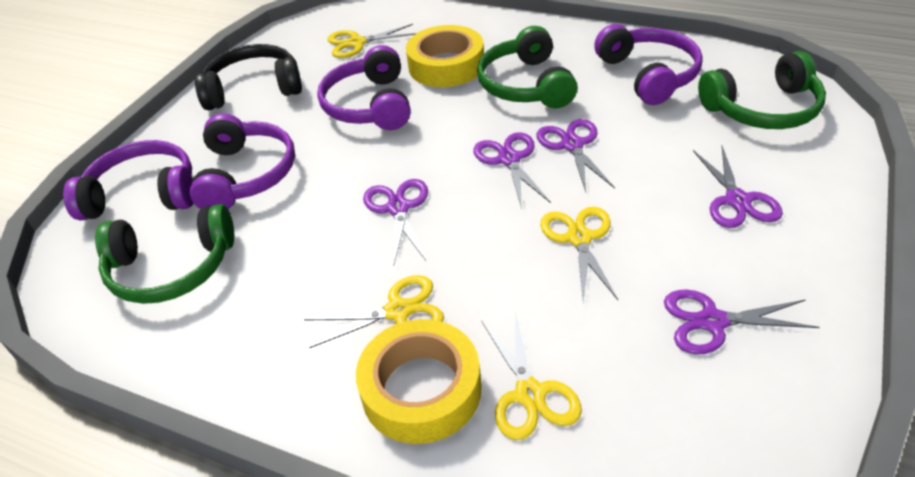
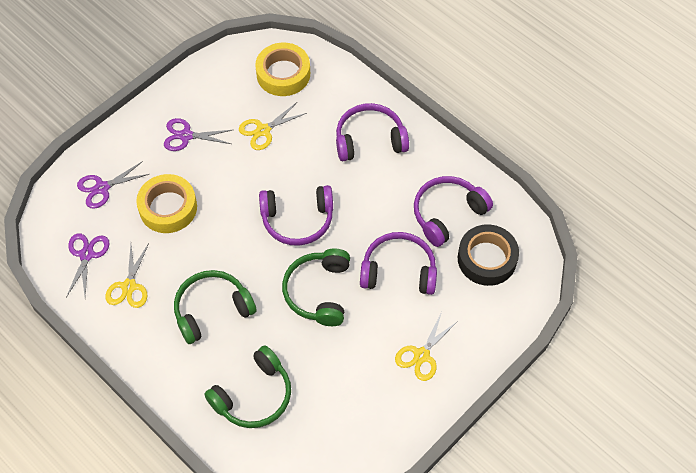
black headphones: [195,44,302,110] = 1 -> none = 0
black tape: none = 0 -> [458,225,519,286] = 1
purple scissors: [363,179,428,264] [473,132,551,209] [537,119,615,192] [664,289,819,355] [693,146,783,228] = 5 -> [66,233,109,298] [77,161,149,209] [164,118,232,151] = 3
yellow scissors: [304,275,444,348] [327,24,417,58] [481,311,582,440] [540,207,618,302] = 4 -> [105,243,149,308] [239,102,307,150] [395,312,458,381] = 3

